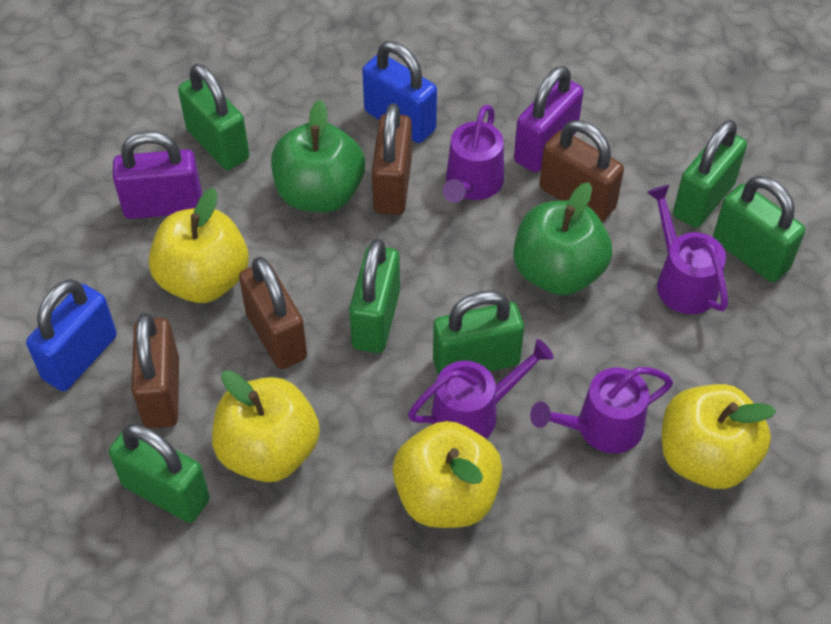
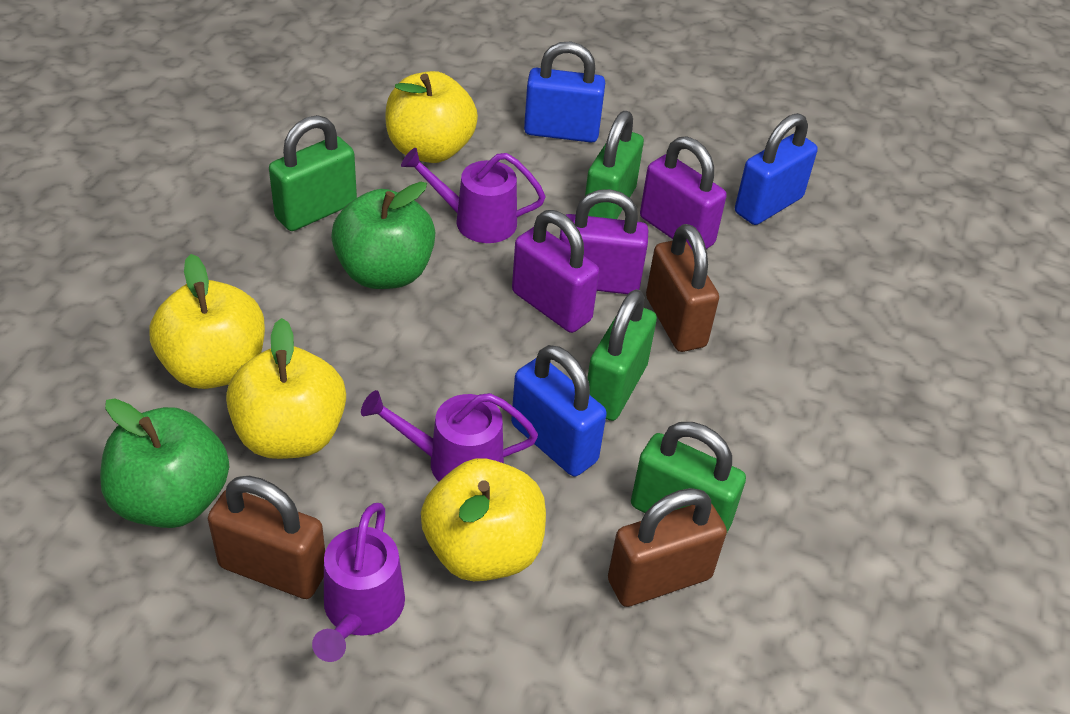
blue padlock: [26,279,117,391] [362,41,437,143] = 2 -> [511,345,607,477] [524,42,605,143] [735,113,818,225] = 3
brown padlock: [131,313,179,428] [239,257,307,369] [372,103,412,215] [539,120,624,222] = 4 -> [208,476,325,599] [608,488,727,607] [646,224,719,352] = 3
green padlock: [109,423,210,523] [178,64,249,170] [349,239,400,353] [433,291,524,375] [673,120,747,228] [713,176,805,282] = 6 -> [269,115,357,231] [585,111,644,219] [587,289,657,421] [631,422,746,532] = 4
purple padlock: [113,131,202,219] [514,66,584,173] = 2 -> [512,210,599,333] [559,189,648,294] [640,136,727,249] = 3
purple watering can: [408,339,554,439] [443,105,504,203] [530,367,673,453] [647,185,728,314] = 4 -> [312,503,405,662] [361,390,538,482] [401,148,545,243] = 3

